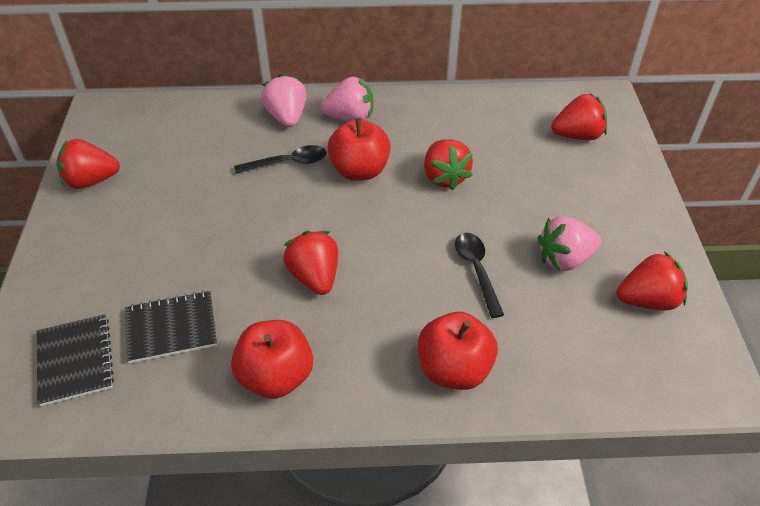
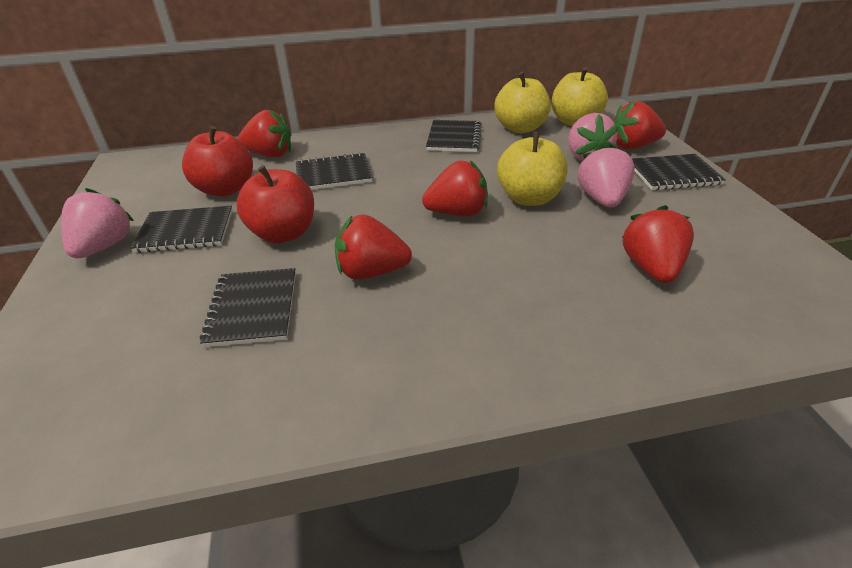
black notebook: [37,314,114,406] [125,291,217,363] = 2 -> [130,206,232,253] [200,268,296,347] [296,152,373,190] [426,120,482,152] [632,154,726,190] = 5
black spoon: [234,145,326,174] [455,233,504,318] = 2 -> none = 0
red apple: [231,320,313,399] [327,118,391,181] [418,312,498,390] = 3 -> [182,126,253,196] [237,165,314,243] = 2
yellow apple: none = 0 -> [494,72,551,133] [497,131,568,206] [552,67,608,126] = 3

